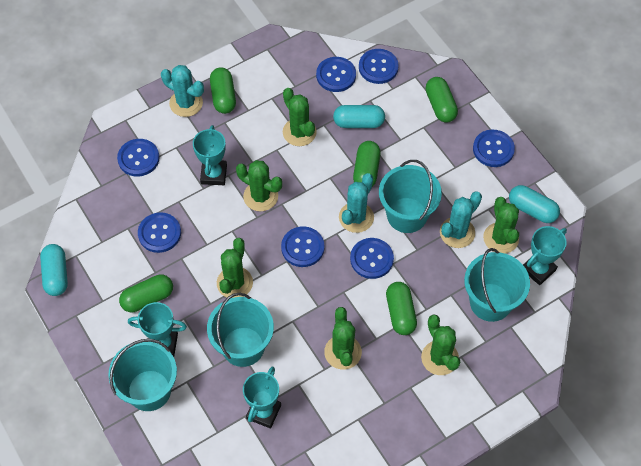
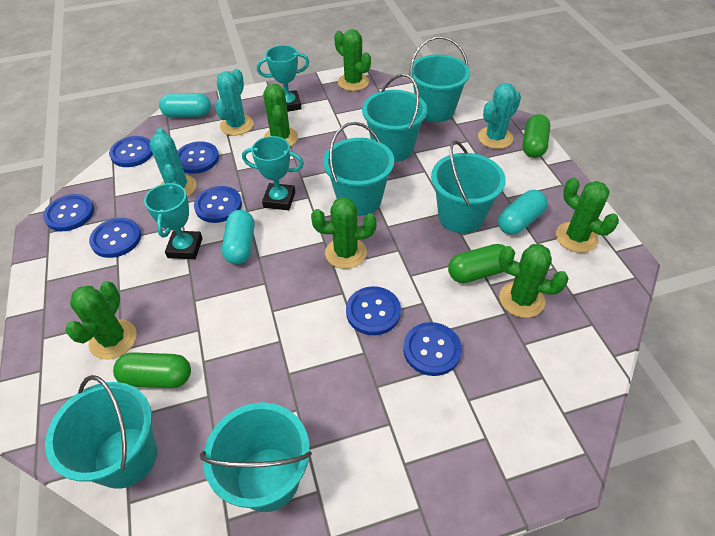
green capsule: [119,274,173,312] [210,67,236,114] [353,141,381,187] [386,282,417,335] [426,77,458,123] = 5 -> [113,352,191,388] [448,244,506,283] [523,114,551,158] = 3
turquoise bucket: [108,339,177,411] [207,293,274,367] [379,160,442,233] [464,248,530,322] = 4 -> [45,375,157,489] [200,402,312,512] [323,122,394,216] [362,74,427,162] [409,36,470,122] [431,140,506,233] = 6
turquoise trophy: [128,302,187,357] [193,125,227,185] [243,367,281,429] [523,226,567,285] = 4 -> [144,182,203,259] [242,136,304,210] [257,45,309,112] = 3

